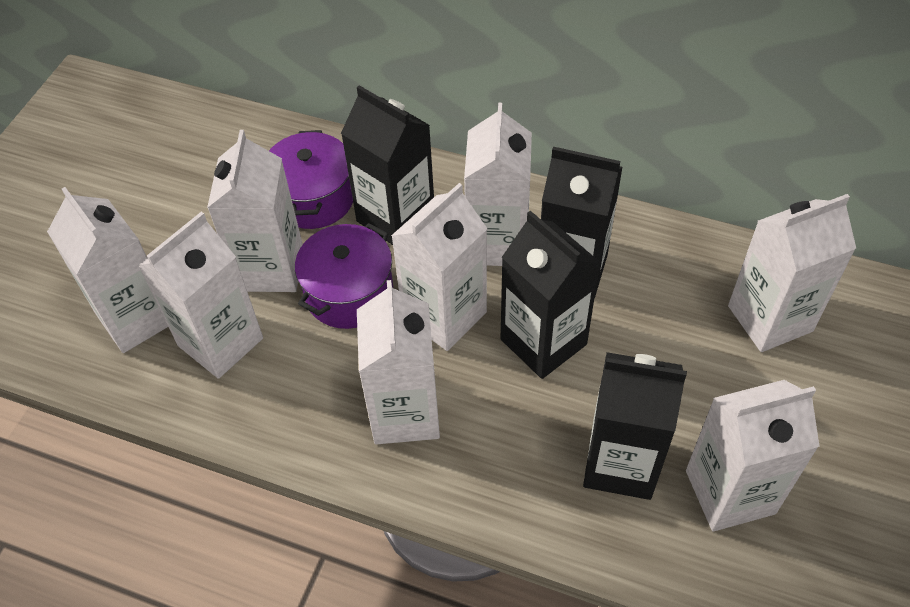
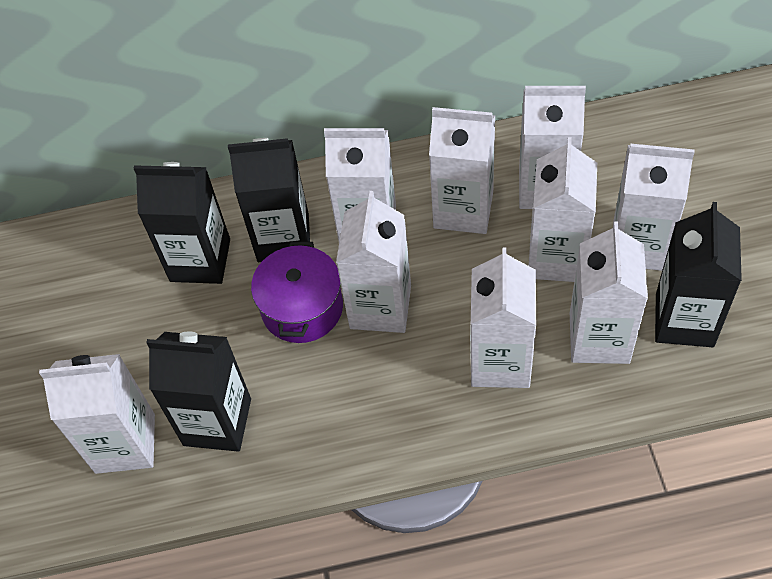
purple pot: [269,130,353,229] [295,223,393,329] = 2 -> [251,242,343,343] = 1
white carton: [47,187,168,353] [138,212,263,379] [207,130,303,292] [357,280,440,444] [391,183,488,351] [464,103,532,266] [686,380,820,532] [728,194,856,352] = 8 -> [39,354,155,474] [324,128,396,241] [336,191,411,333] [429,107,495,234] [470,247,536,388] [519,86,586,209] [529,137,597,282] [570,221,648,364] [613,144,695,271] = 9

